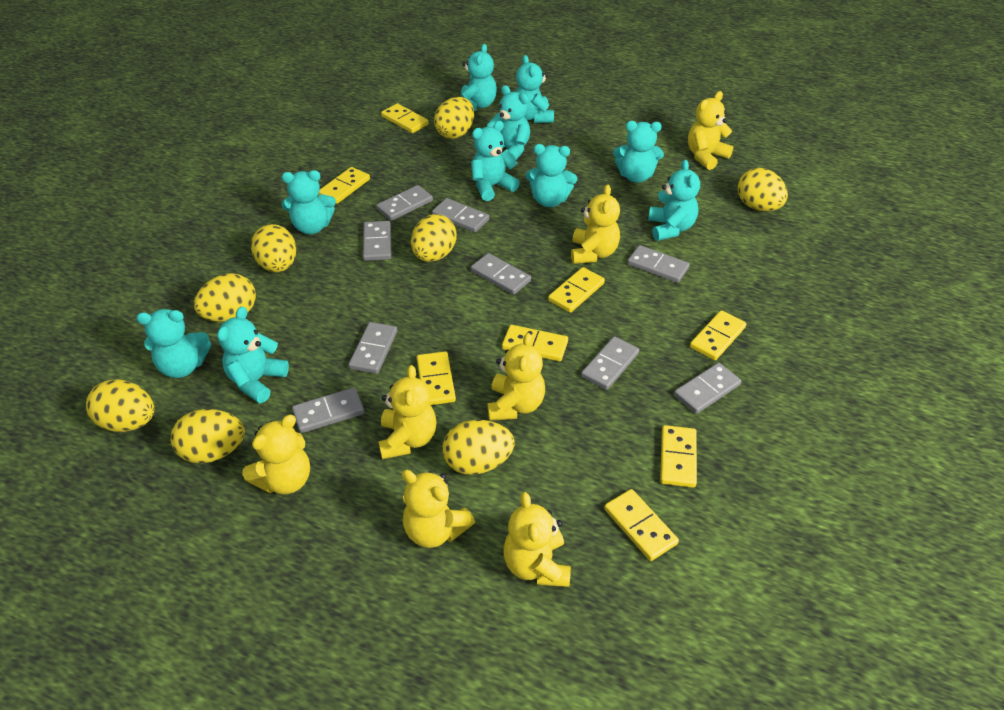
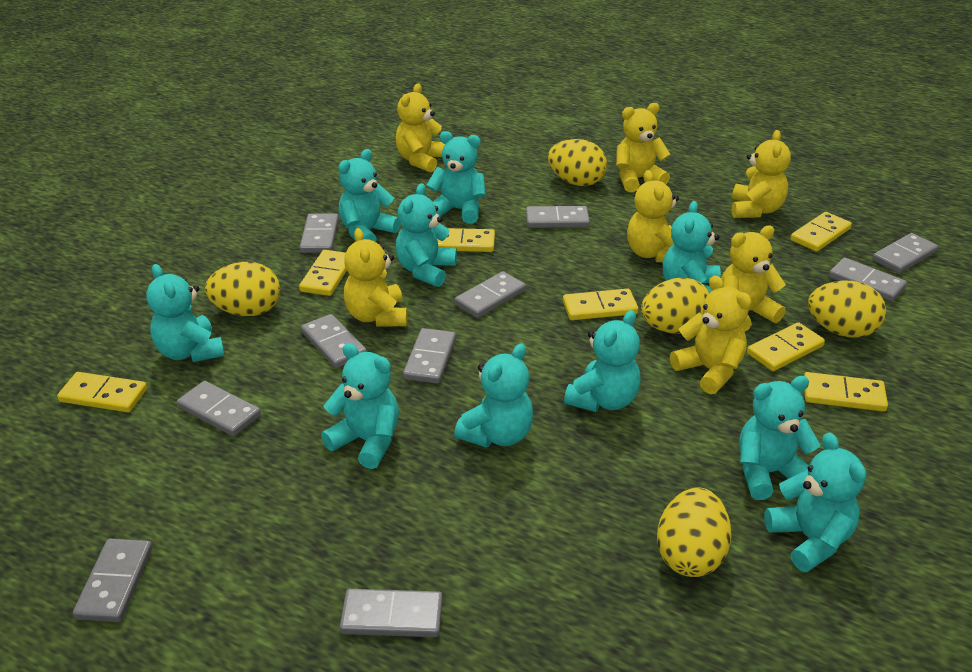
grey domino: [292,388,364,433] [349,322,397,374] [363,221,391,261] [376,185,433,221] [432,198,489,233] [471,253,531,295] [581,336,639,390] [627,245,690,283] [674,363,741,414] = 9 -> [73,539,152,622] [177,381,261,436] [299,213,339,253] [301,314,367,368] [340,589,443,637] [403,328,456,384] [454,271,526,318] [526,206,590,228] [829,258,907,302] [872,233,938,273] = 10
yellow domino: [318,167,370,204] [381,103,429,133] [417,351,456,405] [502,325,568,361] [548,267,605,313] [604,489,679,561] [660,425,697,488] [690,310,746,360] = 8 -> [57,372,147,412] [299,250,347,296] [437,228,495,252] [563,289,638,320] [747,322,825,371] [790,212,852,252] [804,372,888,412] = 7
yellow egg: [86,379,154,432] [171,409,245,463] [194,273,256,322] [251,224,296,272] [411,214,457,262] [434,97,474,139] [442,420,514,475] [738,168,788,211] = 8 -> [205,262,280,316] [548,139,607,186] [641,277,710,334] [657,487,732,577] [808,280,886,338] = 5

